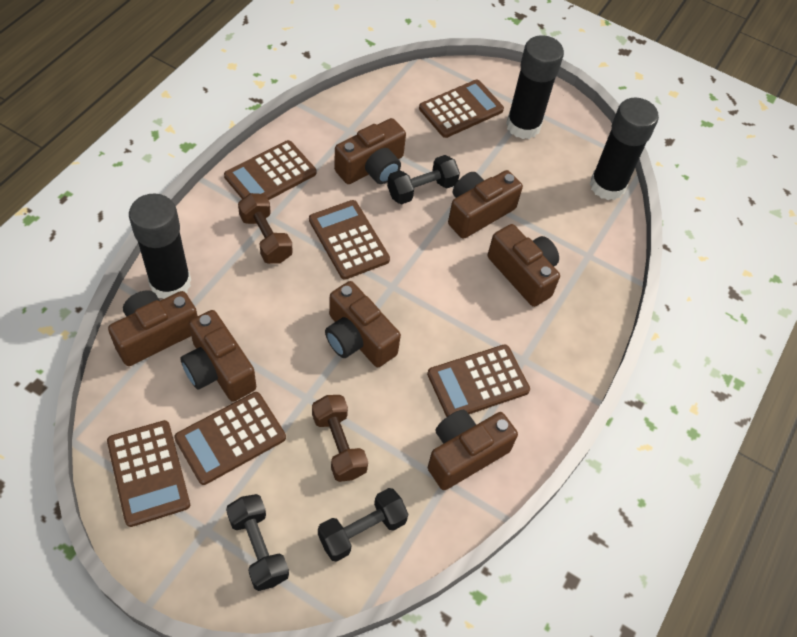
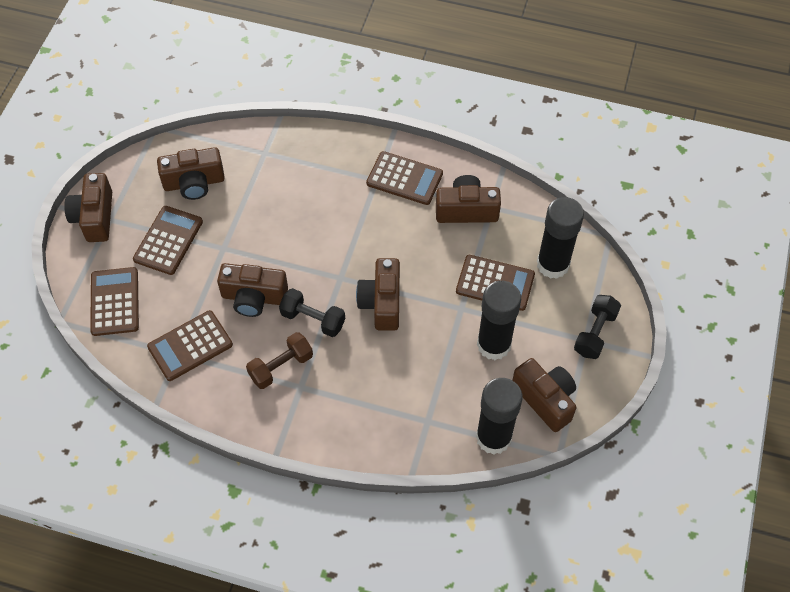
black dumbbell: [226,494,289,591] [318,488,408,562] [387,155,460,204] = 3 -> [279,288,345,337] [574,295,621,359] = 2
brown calculator: [107,420,190,527] [174,392,286,485] [224,140,316,200] [309,200,390,280] [419,80,504,138] [427,344,530,417] = 6 -> [90,267,139,336] [133,206,203,275] [147,310,233,381] [366,151,443,205] [456,255,535,311] = 5
brown camera: [108,290,198,366] [180,310,256,402] [325,281,401,367] [334,118,406,184] [428,410,518,490] [448,170,523,239] [488,224,560,307] = 7 -> [64,173,112,242] [157,147,225,200] [217,263,288,317] [356,258,400,331] [436,175,501,223] [512,358,576,432] = 6
brown dumbbell: [238,193,293,264] [312,395,368,482] = 2 -> [246,332,313,389] = 1

